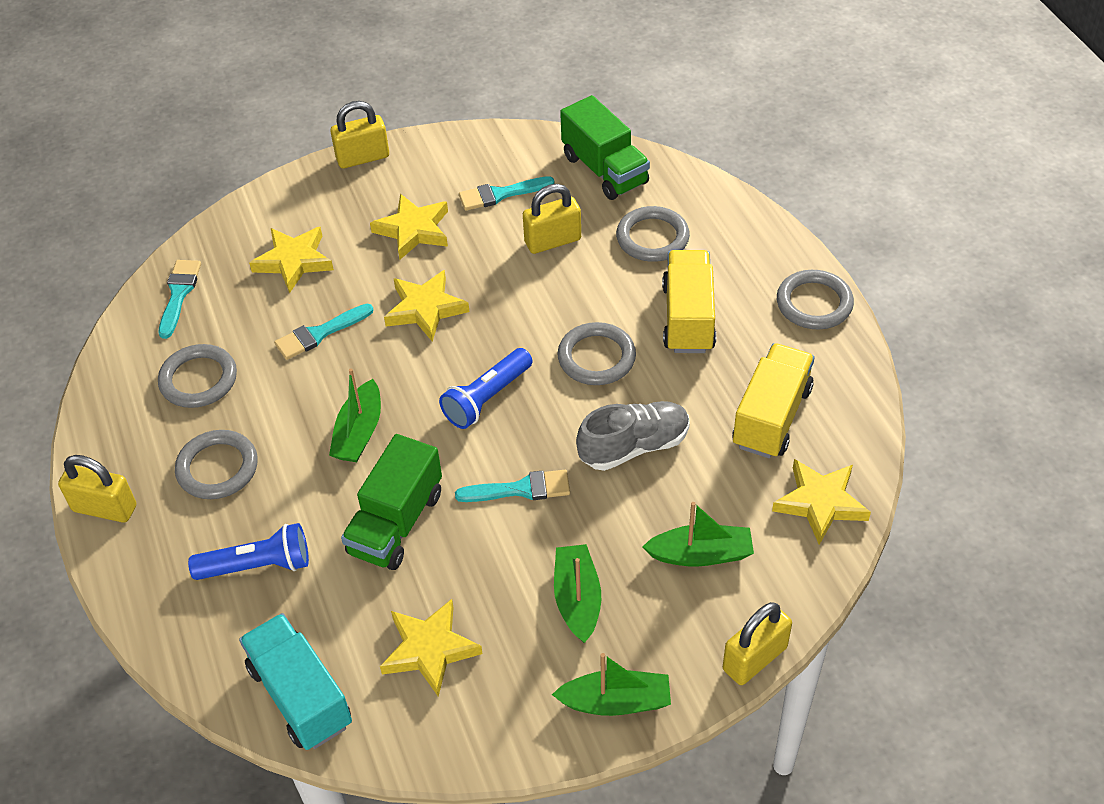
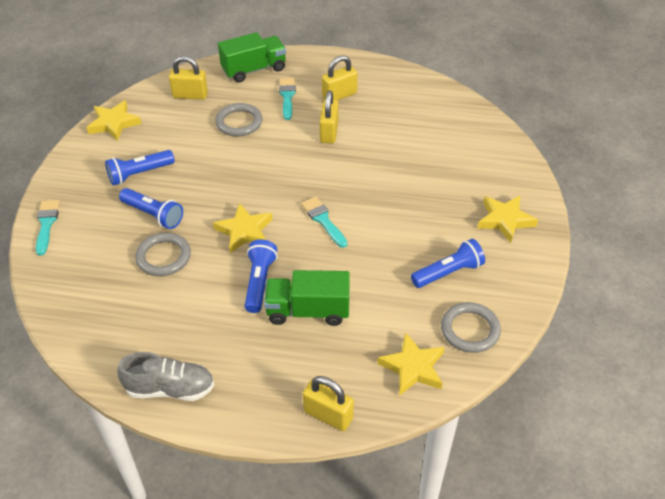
blue flashlight: [188,523,309,580] [439,348,533,429] = 2 -> [105,150,175,186] [119,188,183,229] [245,239,278,313] [411,239,485,288] = 4
green boat: [329,369,381,462] [552,653,671,716] [554,544,601,643] [642,502,754,567] = 4 -> none = 0
grey ring: [158,344,237,408] [175,430,258,499] [558,322,636,385] [616,206,690,262] [777,270,854,330] = 5 -> [135,233,191,276] [215,103,262,136] [441,302,501,353] = 3
turquoise brush: [159,260,201,339] [274,304,374,360] [455,470,570,502] [459,176,555,211] = 4 -> [36,200,60,256] [279,78,296,120] [301,197,347,248] = 3
turquoise truck: [239,613,352,750] = 1 -> none = 0
yellow star: [249,227,334,293] [370,194,448,260] [380,599,482,697] [384,270,469,342] [772,459,871,545] = 5 -> [87,100,141,141] [213,203,273,253] [377,332,444,396] [478,196,538,243] = 4
yellow truck: [662,250,716,353] [733,343,815,458] = 2 -> none = 0

